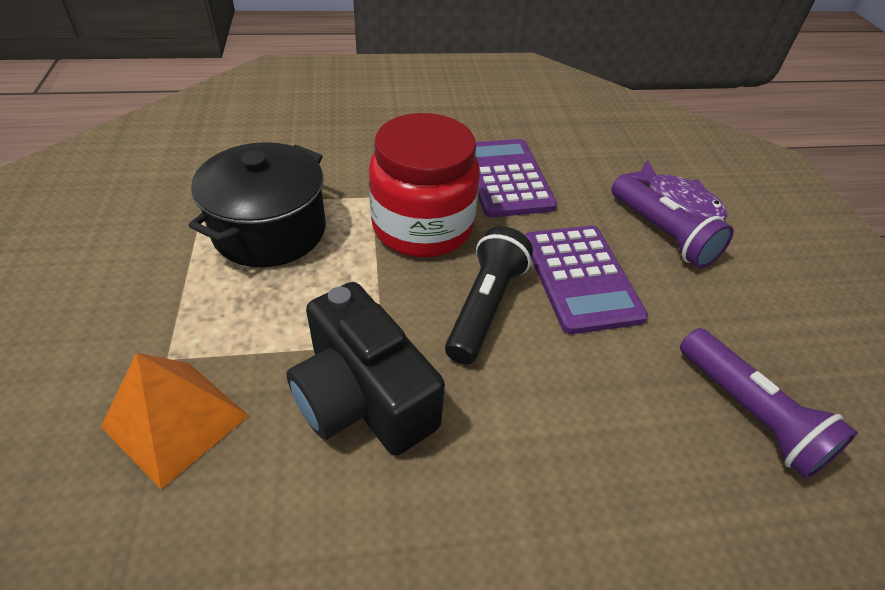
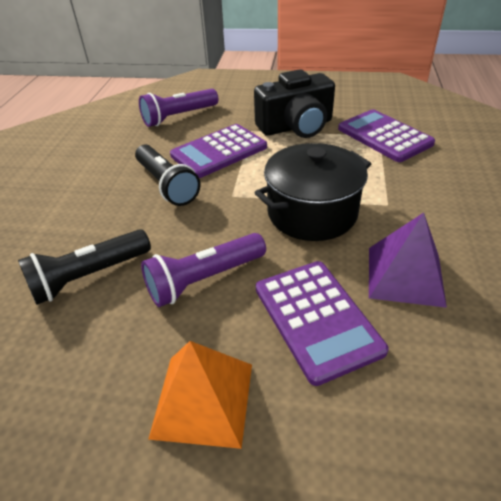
black flashlight: [445,226,533,364] = 1 -> [18,229,151,305] [135,145,201,206] = 2
purple calculator: [475,139,557,217] [525,226,648,334] = 2 -> [170,124,267,178] [256,261,389,386] [338,109,435,162] = 3
purple fish: [622,160,727,221] = 1 -> none = 0
purple pyramid: none = 0 -> [369,213,447,308] = 1
red jar: [369,113,480,257] = 1 -> none = 0

